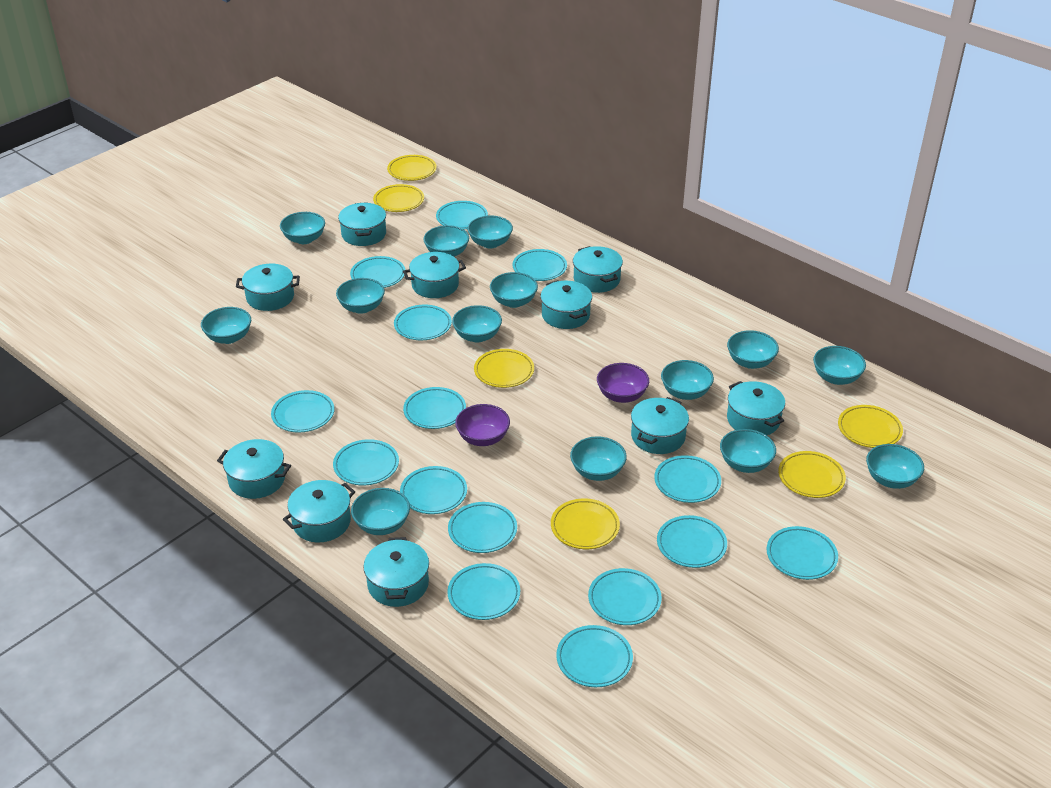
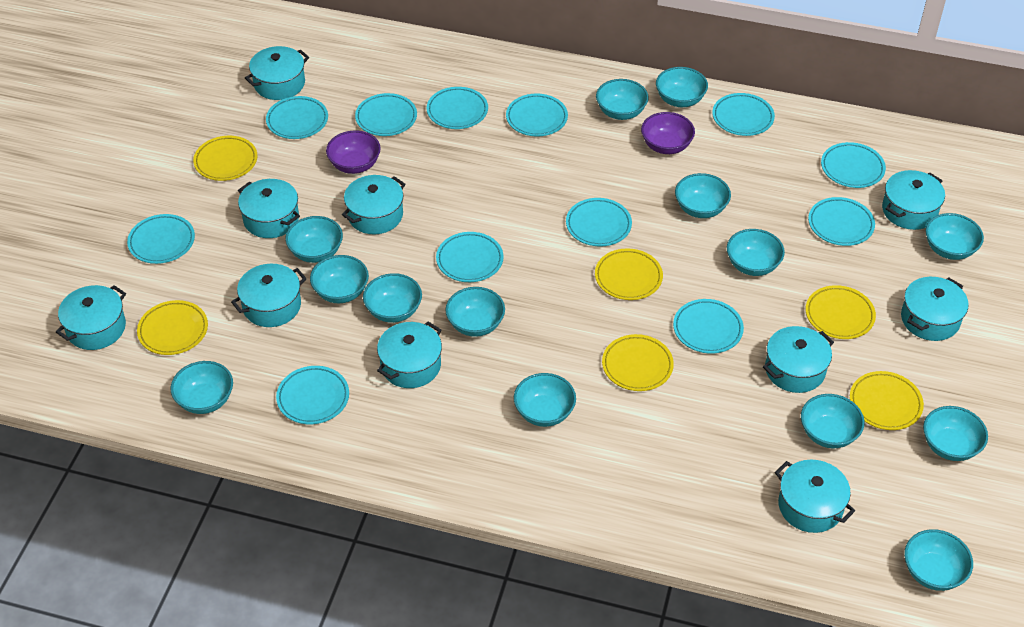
turquoise plate: [271,390,334,433] [333,439,399,485] [350,256,405,288] [394,305,452,340] [400,466,467,514] [403,387,466,429] [436,201,488,229] [447,563,520,620] [448,502,517,553] [513,249,567,281] [556,625,633,687] [588,568,662,625] [654,455,721,503] [657,515,727,568] [767,526,838,580] = 15 -> [127,214,195,264] [266,96,328,139] [276,366,349,424] [355,93,417,136] [427,87,488,129] [436,232,504,282] [506,94,568,136] [566,198,632,246] [673,299,744,354] [712,93,775,136] [808,197,875,246] [821,142,886,188] = 12

